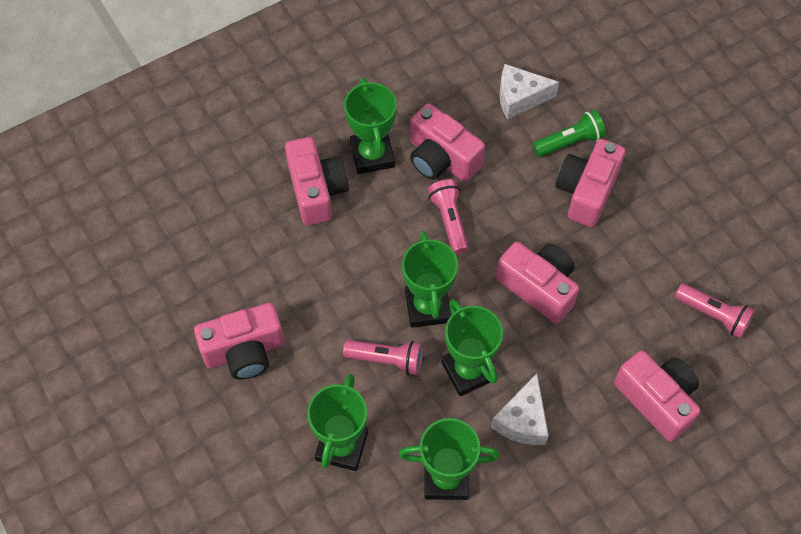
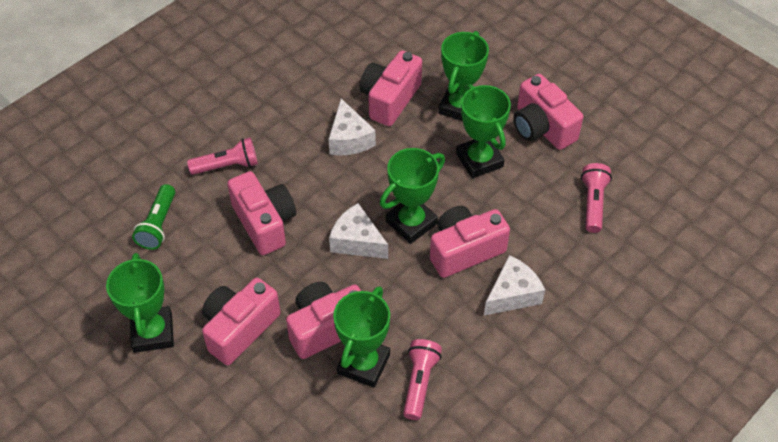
white cheese: [491,374,549,445] [499,64,559,120] = 2 -> [329,99,376,156] [329,203,388,259] [484,255,545,315] = 3

